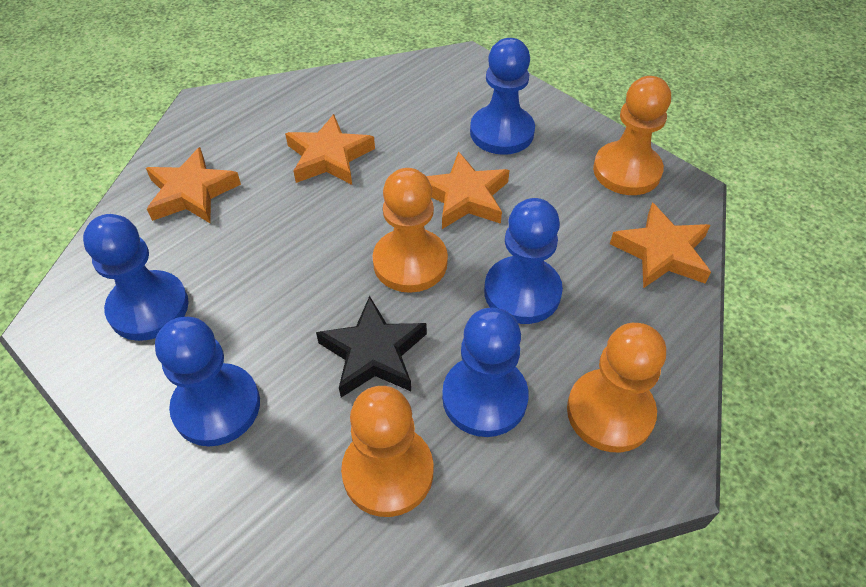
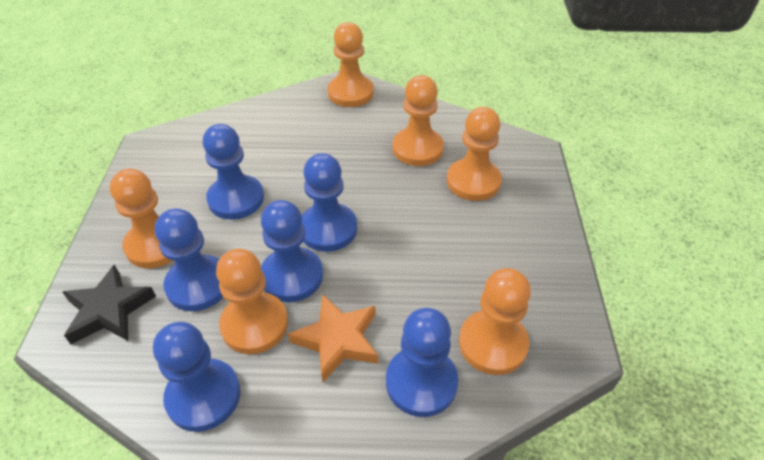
blue pawn: [83,214,189,341] [155,317,260,446] [442,308,529,437] [470,38,535,155] [484,198,563,324] = 5 -> [153,322,240,432] [155,208,223,311] [203,124,264,220] [261,200,323,302] [302,153,357,252] [386,308,458,417] = 6
orange pawn: [341,386,433,517] [373,168,448,293] [567,323,666,452] [593,76,671,195] = 4 -> [110,169,173,268] [216,249,288,354] [327,22,374,107] [392,75,444,166] [447,107,502,201] [459,268,531,375] = 6
orange star: [146,147,241,223] [285,114,375,185] [426,151,510,229] [610,203,711,288] = 4 -> [288,294,378,382] = 1

